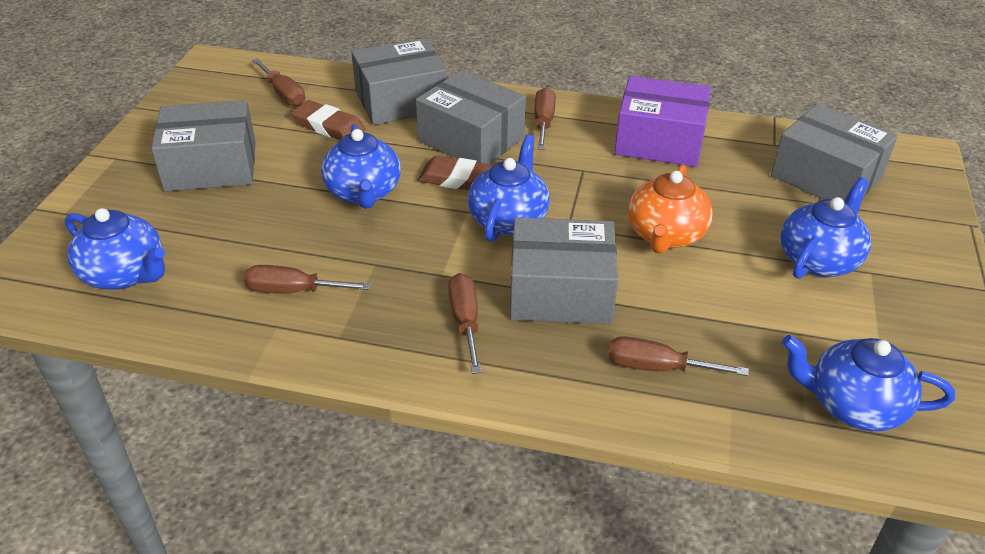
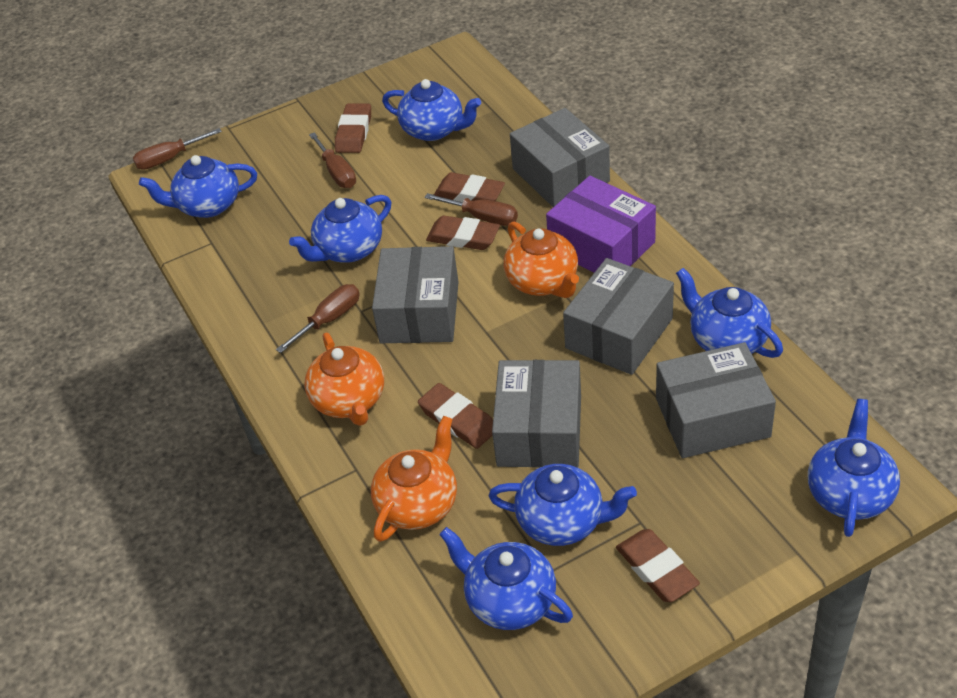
blue teapot: [65,208,165,290] [321,124,401,209] [468,135,550,242] [780,177,871,279] [782,335,955,431] = 5 -> [139,155,257,218] [289,195,391,263] [382,79,481,141] [439,527,573,630] [488,464,637,546] [676,268,783,358] [808,399,900,537] = 7
brown eraser: [291,100,365,140] [417,156,493,190] = 2 -> [335,103,371,153] [418,383,493,449] [426,216,500,250] [434,172,505,202] [616,529,700,602] = 5
brown screwdriver: [244,265,371,293] [252,59,305,106] [448,273,481,374] [534,88,556,150] [608,336,749,376] = 5 -> [133,128,222,170] [276,284,360,353] [309,132,356,188] [424,193,518,226] = 4
orange teapot: [628,164,713,254] = 1 -> [304,333,384,426] [371,416,457,542] [504,221,579,298] = 3

